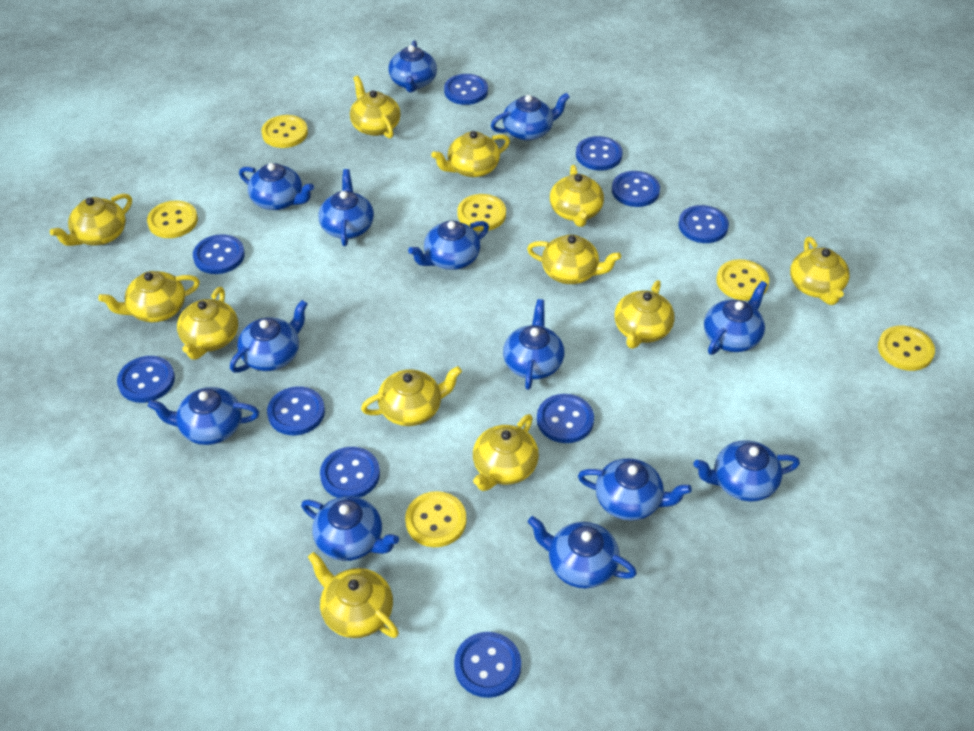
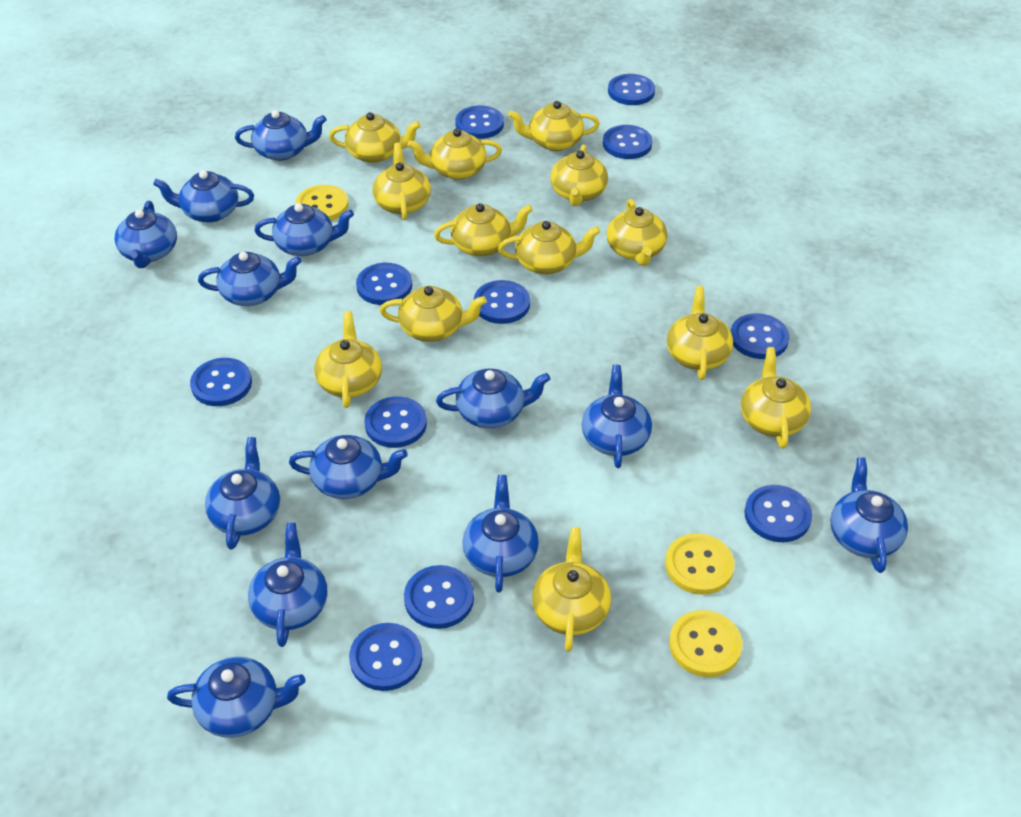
blue button: [117,356,175,403] [193,234,245,274] [267,386,325,435] [320,447,380,498] [444,74,488,105] [454,632,521,698] [537,394,594,443] [576,136,623,171] [612,171,660,207] [678,205,729,243] = 10 -> [190,358,252,406] [349,623,422,691] [356,263,412,305] [364,396,427,448] [404,565,474,629] [455,106,504,139] [474,280,530,324] [603,125,653,159] [608,74,655,105] [731,313,789,359] [744,485,812,542] = 11
yellow button: [147,200,198,238] [261,115,308,148] [405,491,467,547] [457,194,506,231] [716,259,769,301] [878,326,935,371] = 6 -> [296,185,349,221] [665,533,735,595] [669,610,742,677] = 3
yellow teapot: [50,193,132,246] [98,271,200,322] [177,287,238,360] [308,552,399,638] [350,76,401,139] [361,366,462,426] [431,131,510,177] [473,414,539,491] [527,234,621,284] [550,165,604,227] [615,280,675,349] [790,237,850,305] = 12 -> [314,311,382,408] [329,112,421,163] [372,143,431,220] [380,286,487,342] [407,128,502,180] [434,203,533,256] [498,221,600,274] [508,101,600,151] [532,527,611,652] [551,144,608,206] [607,199,667,266] [667,286,733,380] [741,347,811,449] = 13

